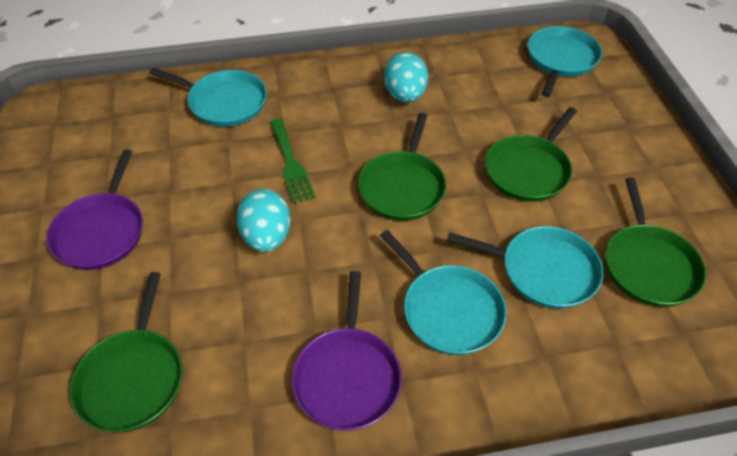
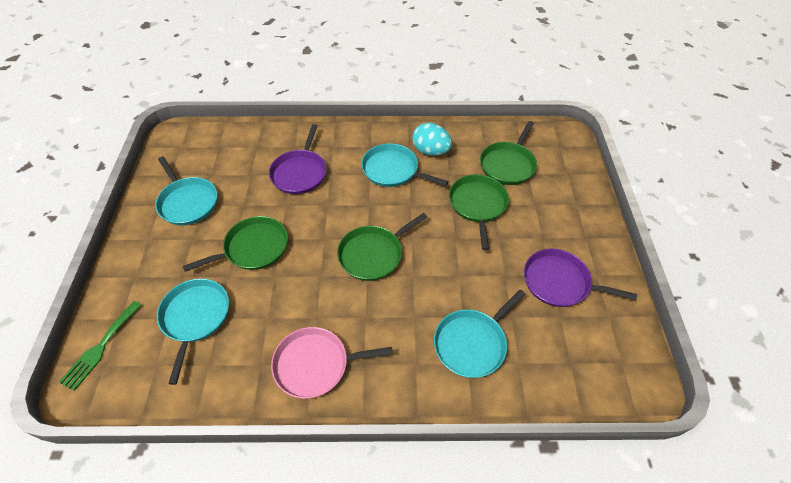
pink pan: none = 0 -> [271,327,393,399] = 1
turquoise egg: [236,189,291,252] [384,52,428,103] = 2 -> [412,123,452,156] = 1

